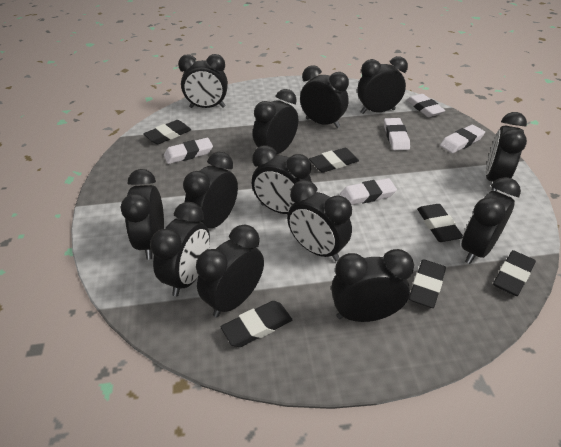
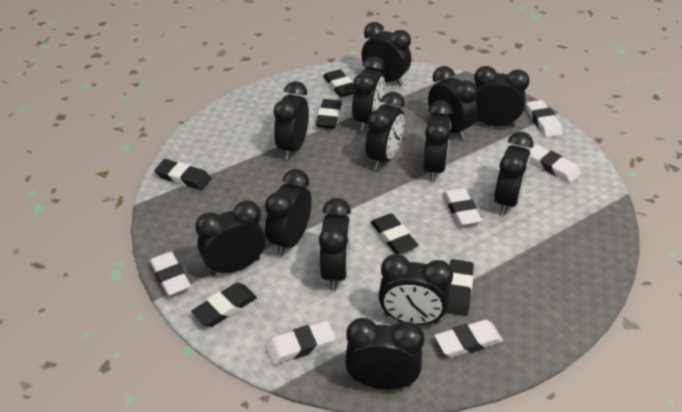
white eraser: [164,138,213,164] [340,178,397,205] [384,118,410,150] [407,94,446,117] [440,125,485,153] = 5 -> [149,251,191,296] [266,321,336,365] [434,320,503,358] [443,188,482,226] [526,100,563,138] [530,145,581,183] = 6

